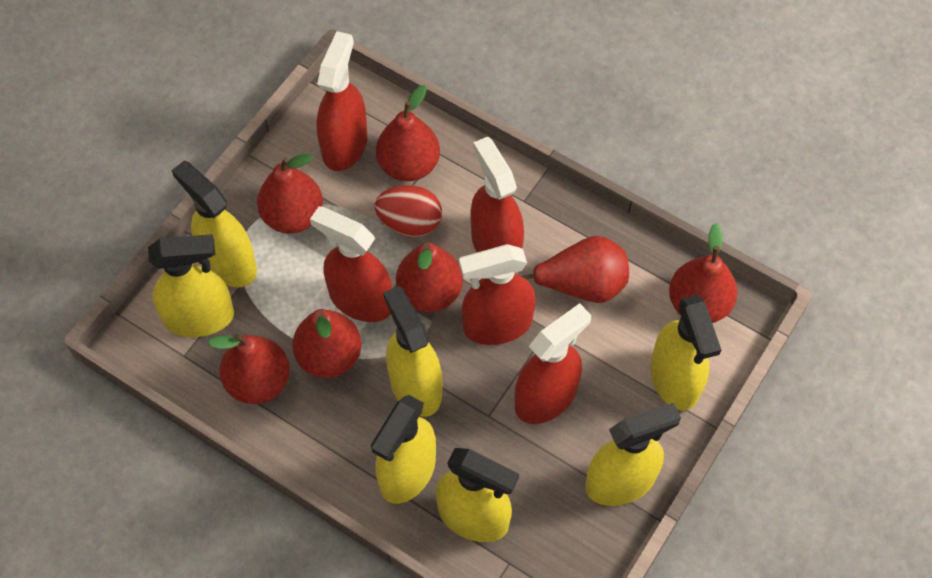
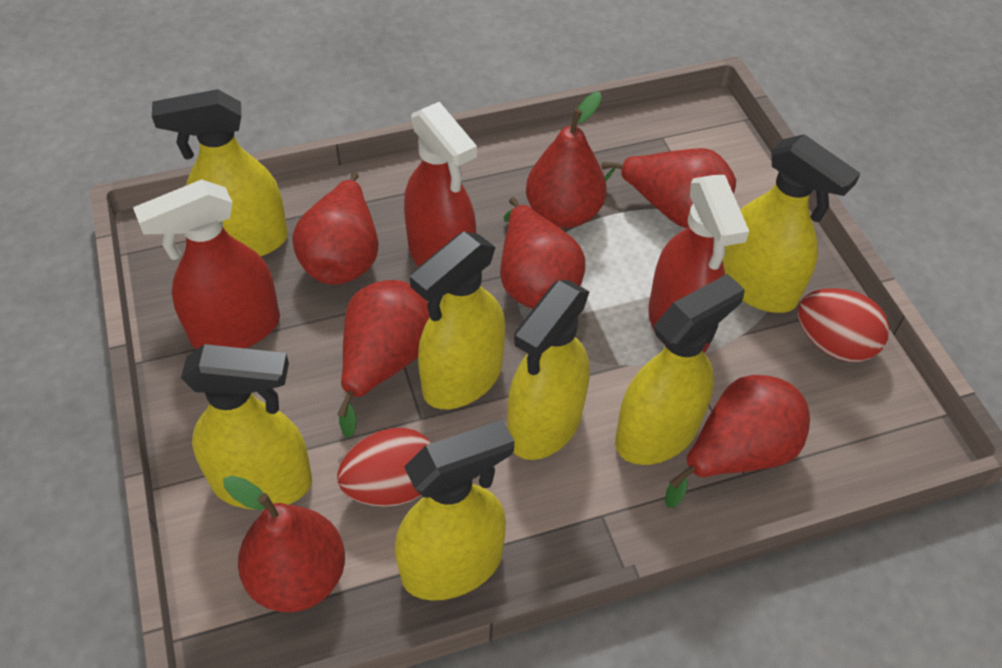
red egg: [375,185,442,237] = 1 -> [337,428,432,507] [798,288,889,362] = 2
red spray bottle: [310,206,392,322] [316,31,368,171] [459,244,536,345] [470,137,524,252] [515,303,591,424] = 5 -> [133,179,280,349] [404,102,477,267] [648,175,749,353] = 3

